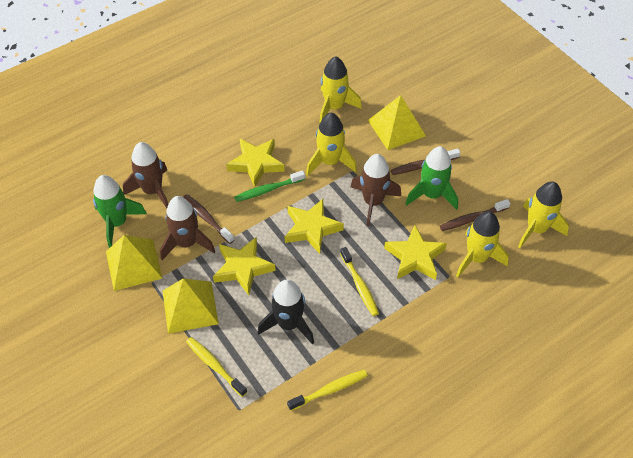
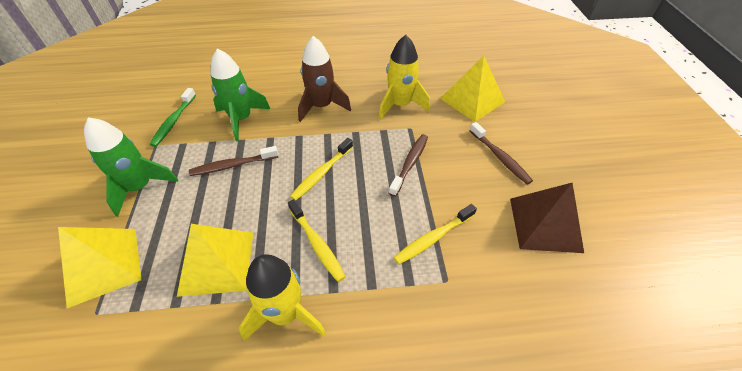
black rocket: [257,279,314,345] = 1 -> none = 0
brown pyramid: none = 0 -> [510,183,584,253] = 1
brown rocket: [123,142,169,208] [160,196,215,260] [351,154,401,226] = 3 -> [298,36,351,122] = 1
yellow rocket: [306,113,357,176] [319,56,362,124] [456,211,509,277] [518,181,569,248] = 4 -> [239,254,326,341] [379,35,430,120] = 2
yellow star: [213,237,276,295] [226,138,285,187] [285,199,344,254] [384,225,447,280] = 4 -> none = 0

